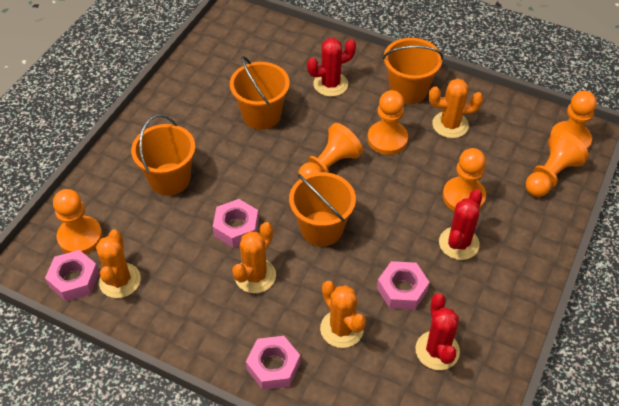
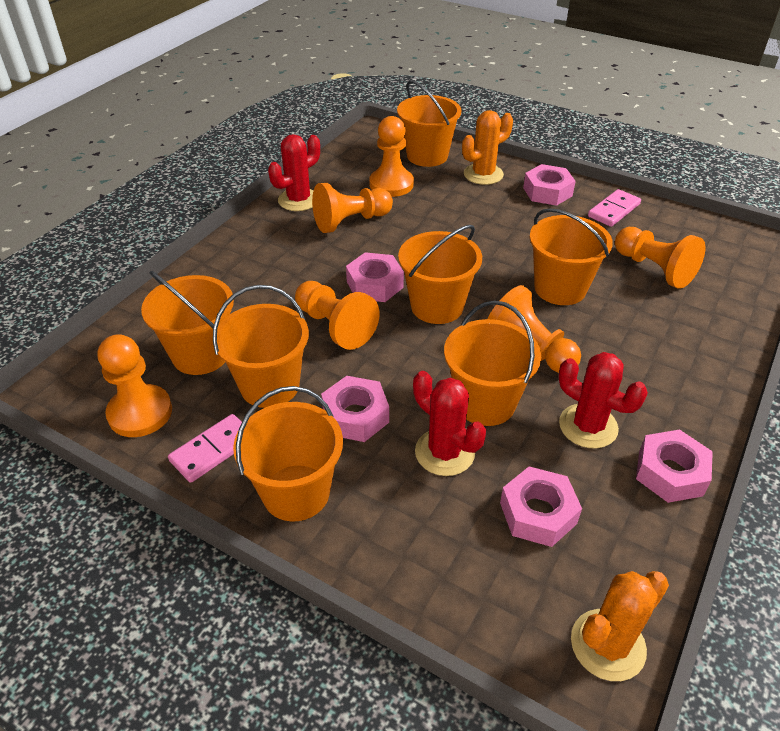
orange bucket: [131,114,196,195] [230,56,290,130] [289,172,356,246] [383,38,443,104] = 4 -> [141,271,234,375] [213,285,309,408] [233,386,343,521] [397,80,461,167] [398,225,482,324] [444,301,541,426] [529,208,613,305] = 7
orange cactus: [96,230,141,298] [232,222,276,293] [320,281,366,348] [429,78,483,138] = 4 -> [462,110,513,185] [571,571,669,681] = 2
pink domino: none = 0 -> [168,414,242,483] [588,189,641,227] = 2
pink nut: [45,250,99,301] [213,199,259,248] [246,336,300,390] [377,261,430,310] = 4 -> [321,376,389,442] [346,252,404,302] [500,466,582,547] [523,164,576,206] [636,430,713,503] = 5

